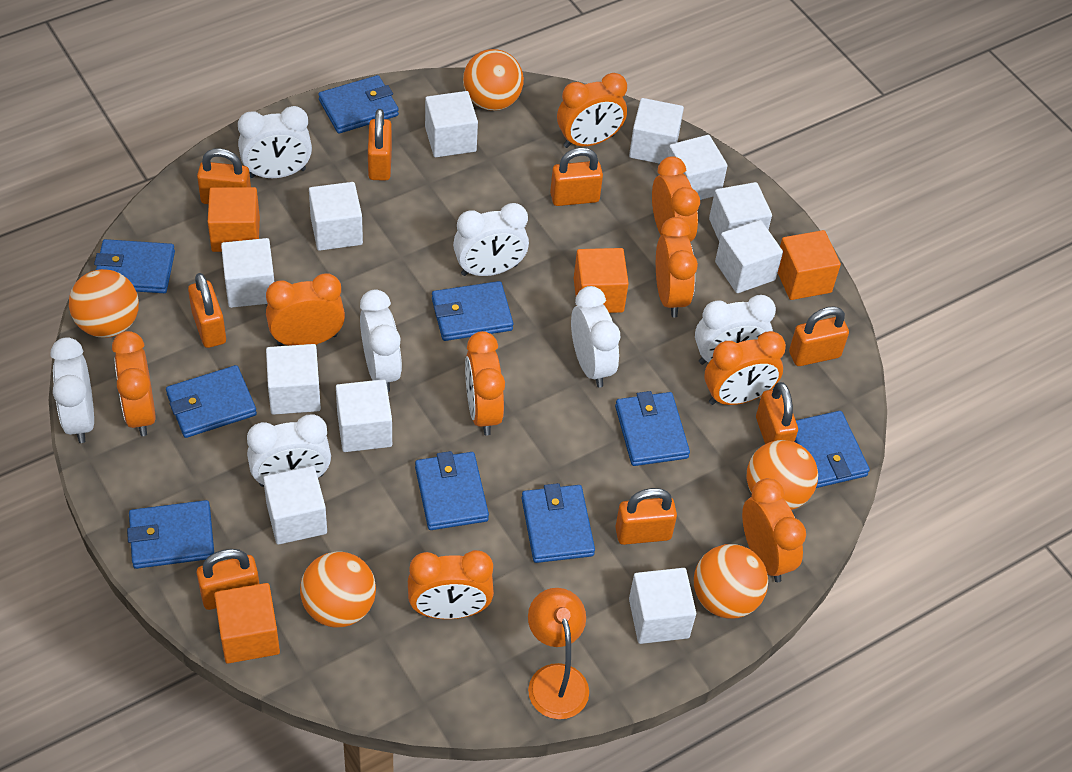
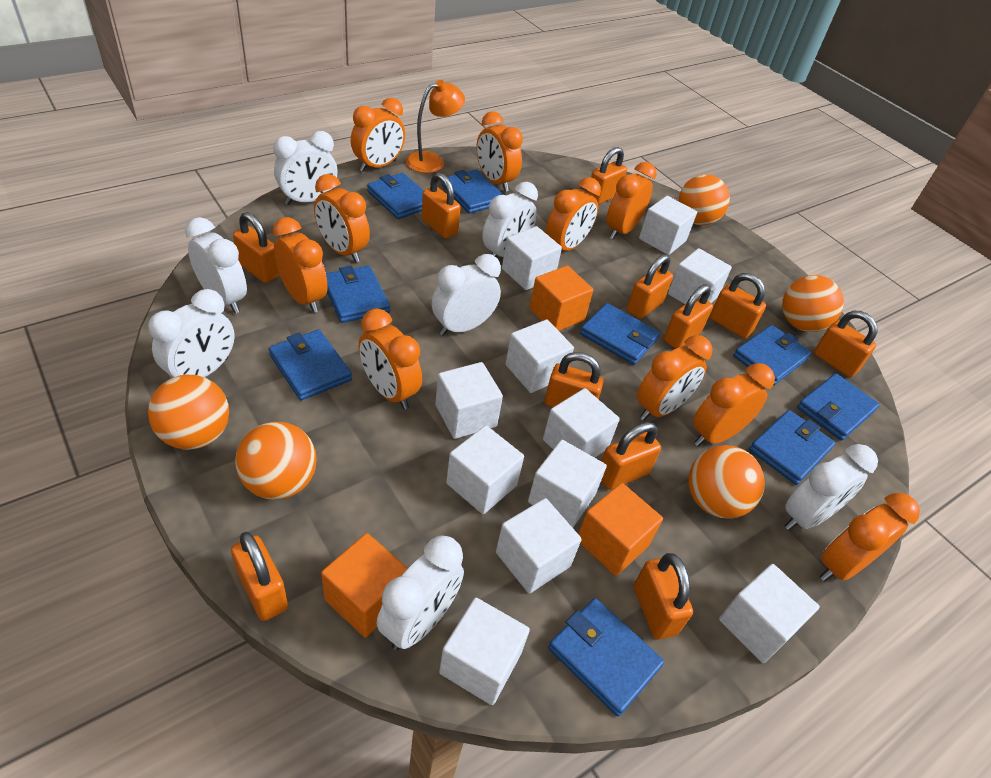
orange clock: [112,331,156,436] [266,273,345,346] [408,550,494,619] [465,331,505,435] [557,73,627,148] [652,156,700,242] [656,217,698,317] [704,331,786,405] [742,478,806,582] = 9 -> [273,217,327,313] [314,174,370,263] [351,98,405,172] [359,309,422,410] [476,111,523,192] [546,177,601,251] [606,162,657,240] [637,335,713,421] [693,363,775,447] [820,493,920,582] = 10
orange cube: [208,187,260,252] [214,583,280,664] [574,248,629,313] [778,230,841,300] = 4 -> [321,533,408,638] [529,266,593,331] [578,483,663,576] = 3
orange padlock: [188,273,226,348] [197,148,251,204] [197,549,259,610] [368,109,392,181] [550,148,603,206] [615,488,677,545] [756,382,798,444] [789,306,849,366] = 8 -> [231,532,288,621] [233,212,279,283] [421,173,461,238] [545,352,604,407] [588,147,627,205] [601,422,661,490] [627,254,673,319] [634,553,693,640] [664,284,713,349] [710,273,766,338] [814,311,878,377] = 11

